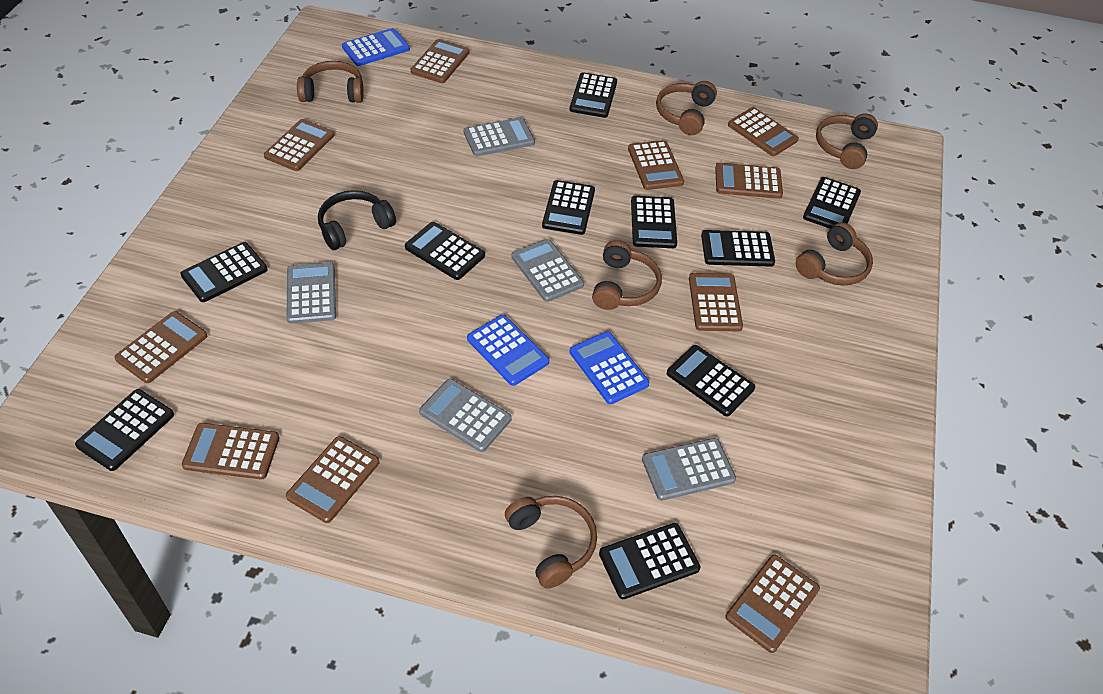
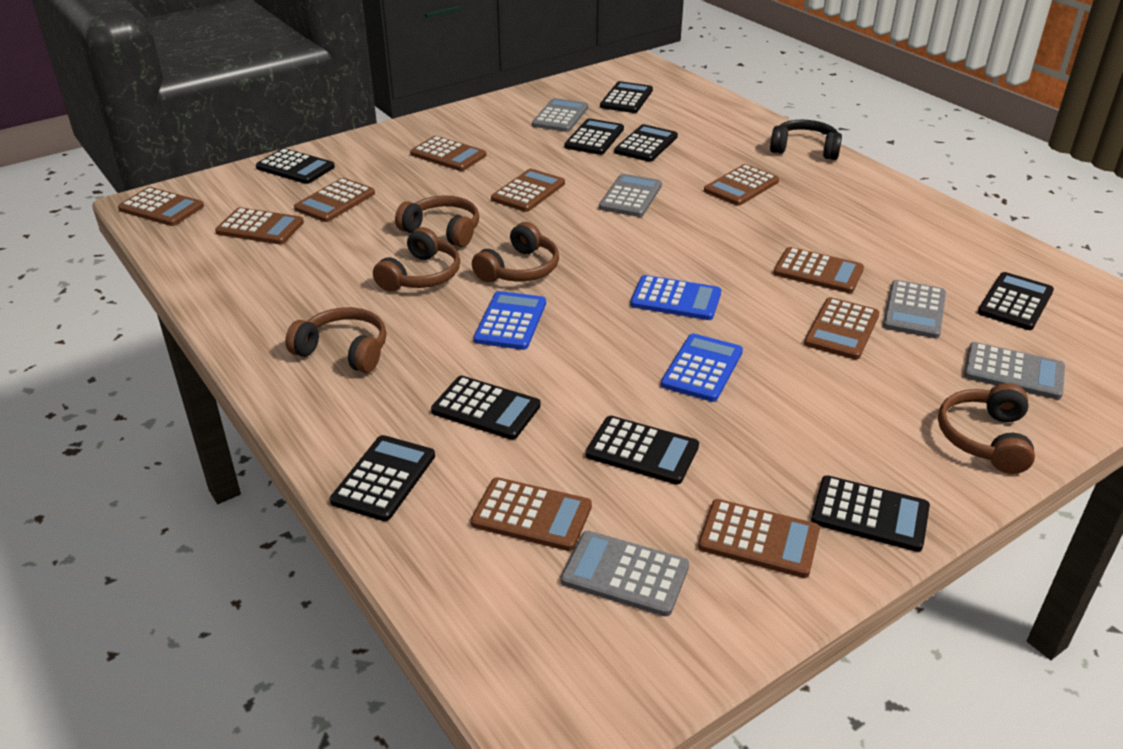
black calculator: [75,389,174,471] [180,242,268,302] [405,222,485,280] [542,180,595,235] [569,72,617,118] [599,523,701,599] [631,196,677,248] [667,345,755,416] [701,230,775,267] [803,177,861,229] = 10 -> [256,148,335,184] [330,435,435,521] [431,376,541,440] [564,118,624,155] [586,416,699,484] [600,81,653,113] [614,124,678,162] [811,475,930,552] [978,272,1054,330] = 9
brown headphones: [297,61,364,103] [505,496,597,589] [592,240,662,310] [656,81,717,135] [796,222,873,286] [816,114,878,169] = 6 -> [285,307,387,373] [373,227,460,292] [395,195,479,247] [472,222,559,282] [938,383,1035,474] = 5

